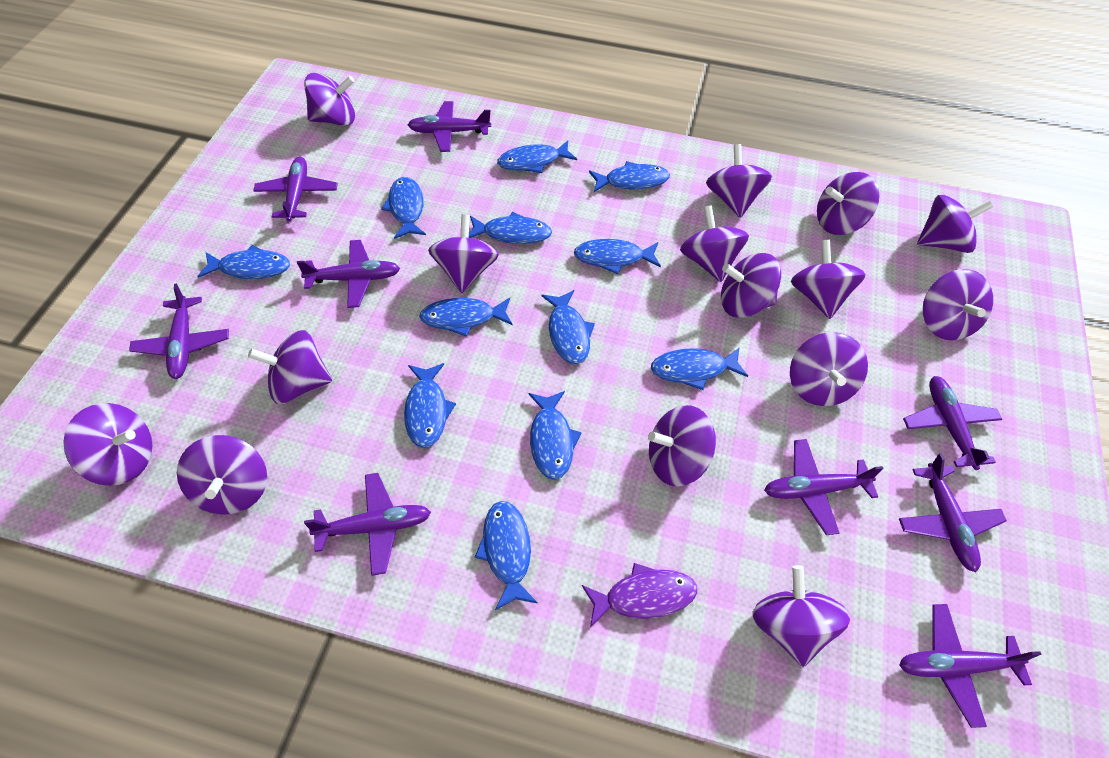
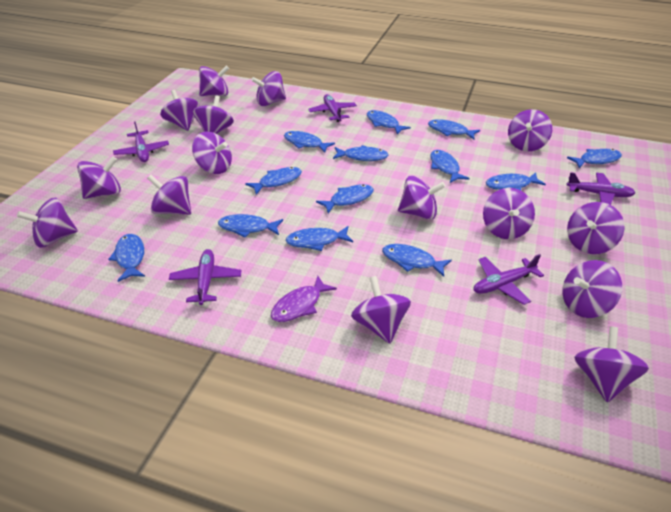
blue fish: [197,245,290,279] [381,177,426,239] [404,363,456,448] [419,298,513,337] [469,212,552,244] [475,501,538,610] [497,140,577,173] [528,391,582,480] [542,290,595,364] [574,239,661,274] [589,161,670,192] [651,347,748,390] = 12 -> [108,234,145,282] [218,214,283,237] [245,167,302,195] [284,131,335,153] [286,226,353,251] [316,184,374,213] [333,145,389,161] [367,110,411,135] [382,244,452,277] [428,120,480,139] [430,150,470,183] [486,172,546,190] [567,149,622,168] = 13
purple plane: [129,284,229,379] [253,157,338,222] [297,240,400,308] [304,473,431,576] [408,101,491,152] [764,439,884,535] [899,453,1007,572] [899,604,1042,728] [903,376,1002,470] = 9 -> [113,122,169,162] [169,249,241,305] [308,94,357,122] [474,254,544,305] [566,172,635,205] = 5

